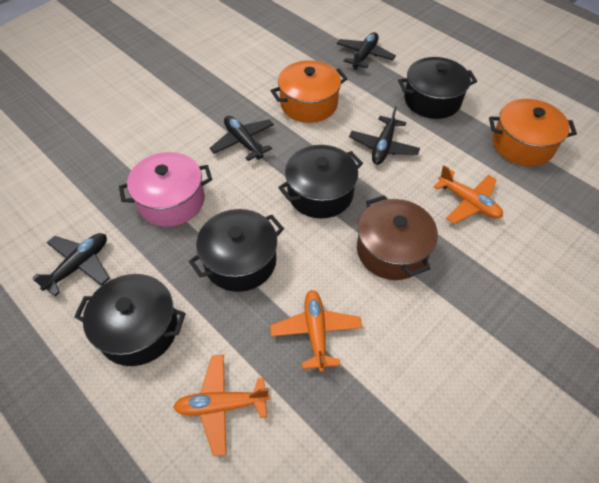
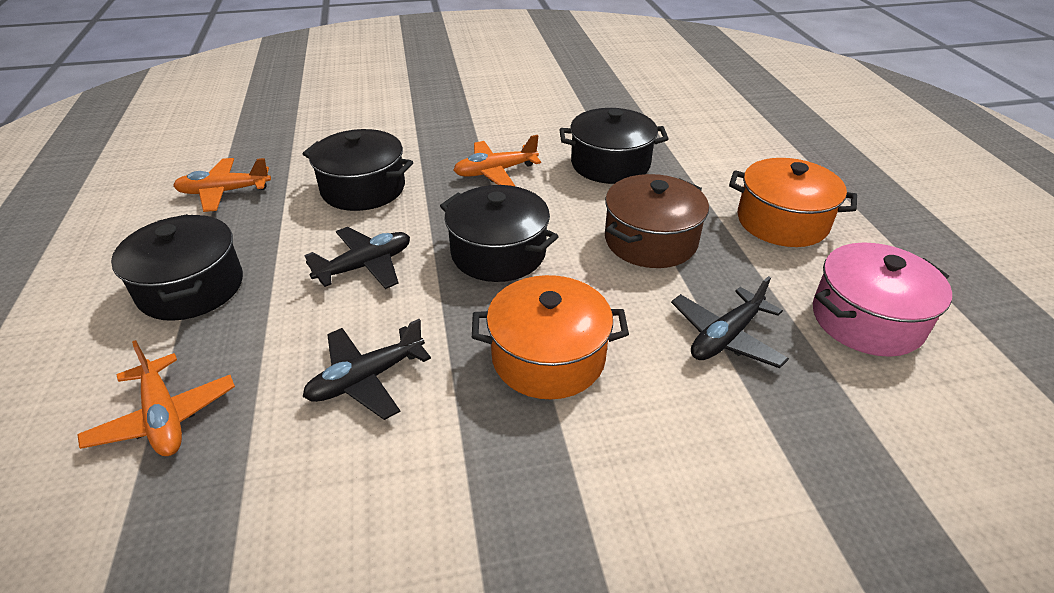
black plane: [33,233,110,296] [209,116,274,161] [337,32,396,70] [349,106,420,165] = 4 -> [303,319,431,420] [304,227,410,289] [671,276,789,368] = 3

